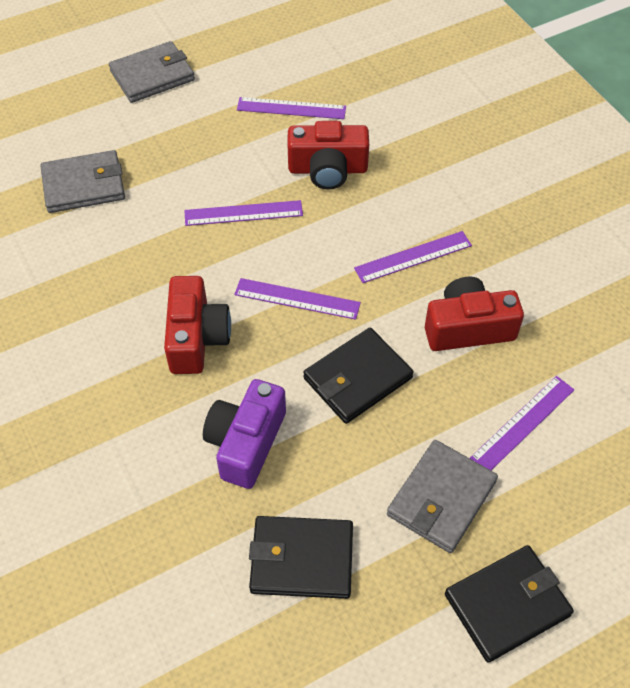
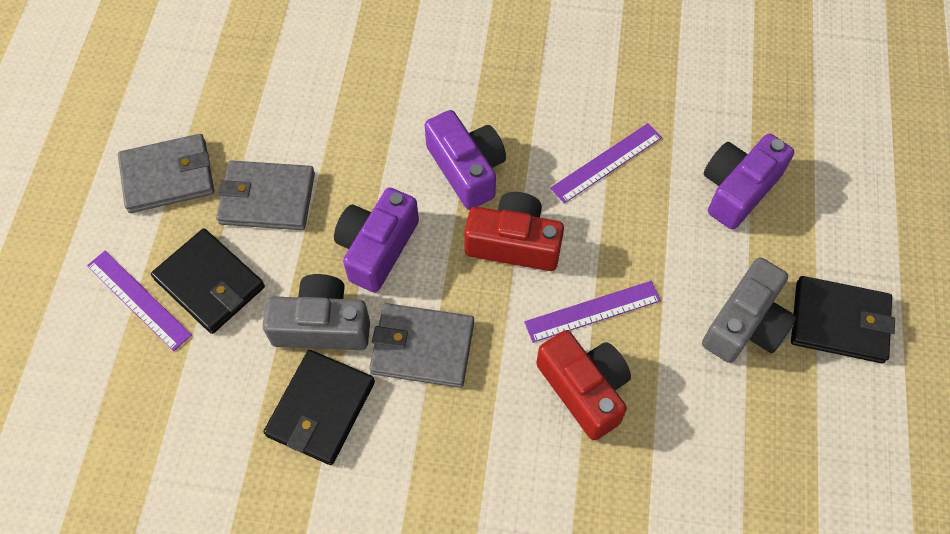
grey camera: none = 0 -> [263,274,370,350] [702,257,797,363] = 2
purple camera: [203,379,286,489] = 1 -> [334,188,419,293] [425,110,506,210] [703,134,794,230] = 3
purple ruler: [185,200,303,226] [234,278,361,320] [237,97,346,119] [354,231,472,283] [470,376,574,470] = 5 -> [87,251,192,351] [524,281,661,343] [550,123,662,204] = 3
red camera: [164,276,231,374] [288,121,369,190] [425,277,524,351] = 3 -> [464,192,564,271] [536,330,631,440] = 2

